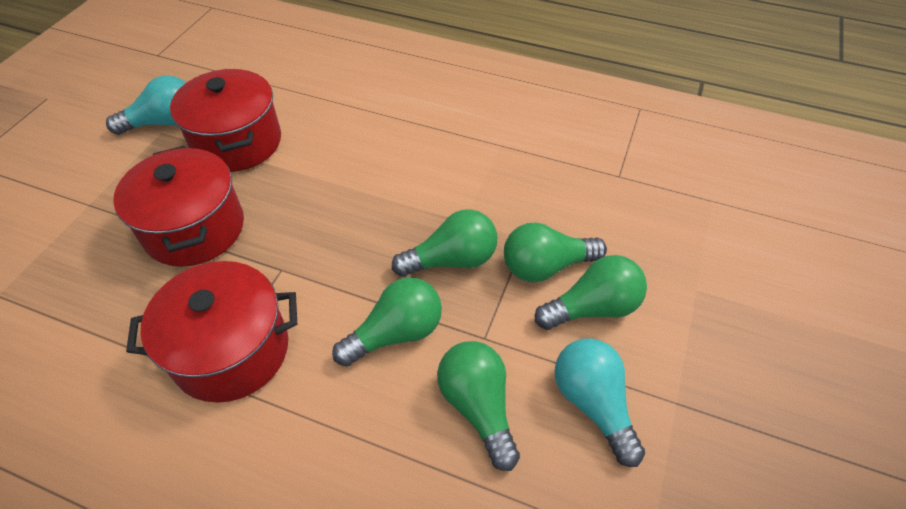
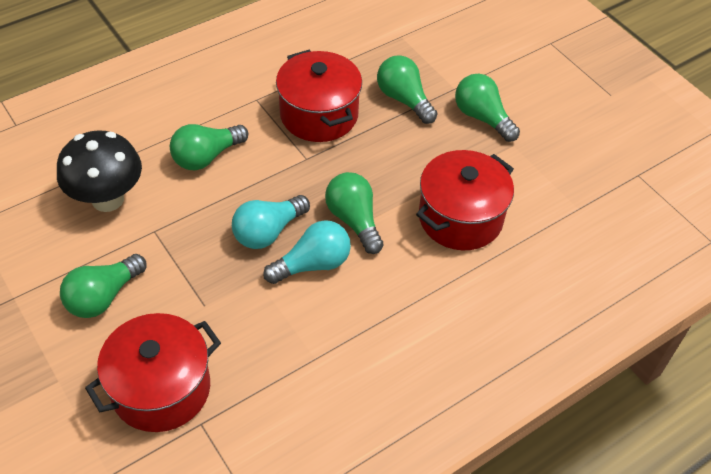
black mushroom: none = 0 -> [57,130,142,212] = 1

